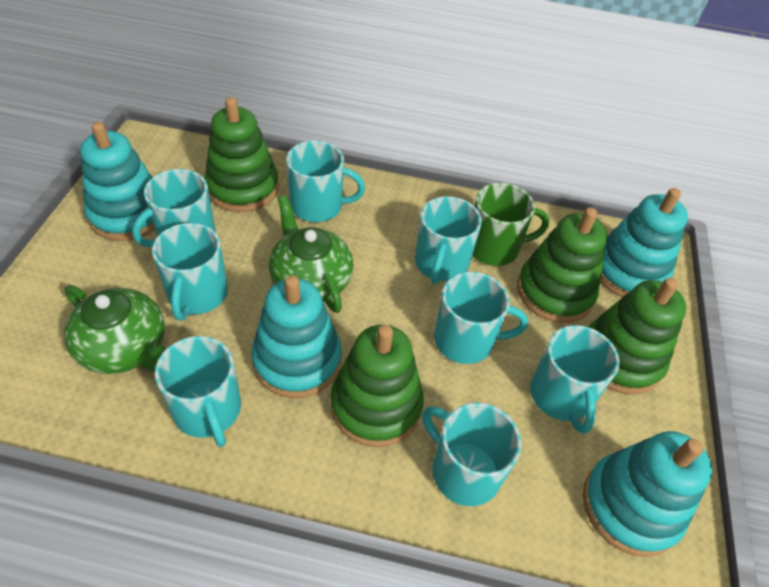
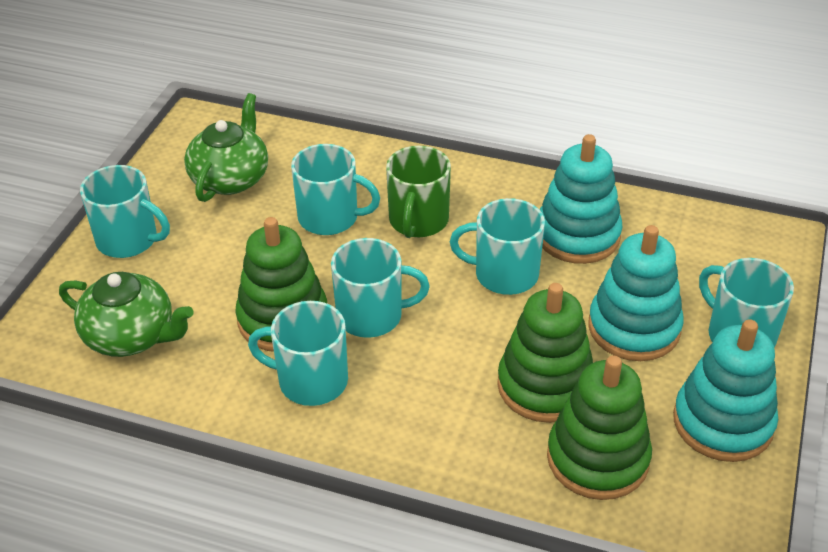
green stacking toy: [205,97,279,212] [330,325,424,447] [517,207,607,323] [589,278,686,395] = 4 -> [235,217,327,352] [497,283,593,423] [547,355,652,500] = 3
turquoise mug: [132,169,215,247] [152,223,228,320] [155,336,241,447] [286,141,365,222] [415,196,482,284] [422,403,521,506] [434,272,528,364] [530,325,619,434] = 8 -> [80,165,170,258] [248,301,348,406] [291,144,380,235] [331,238,430,338] [450,198,545,295] [699,258,794,348] = 6
turquoise stacking toy: [80,122,155,241] [251,275,342,398] [583,431,712,557] [601,188,688,297] = 4 -> [540,134,623,264] [588,225,684,361] [673,319,778,462] = 3

